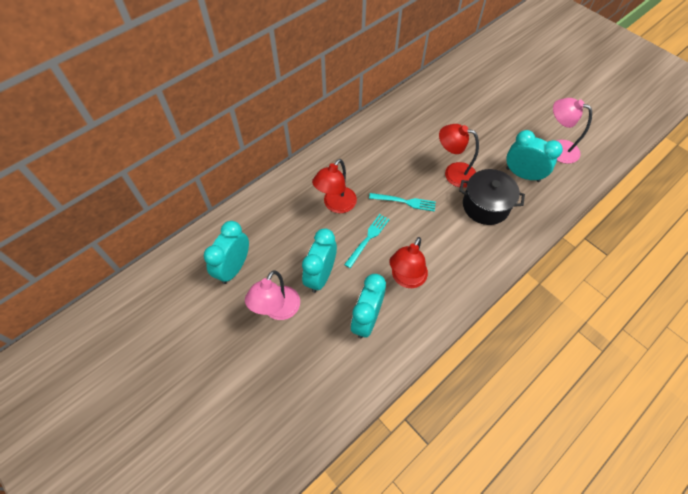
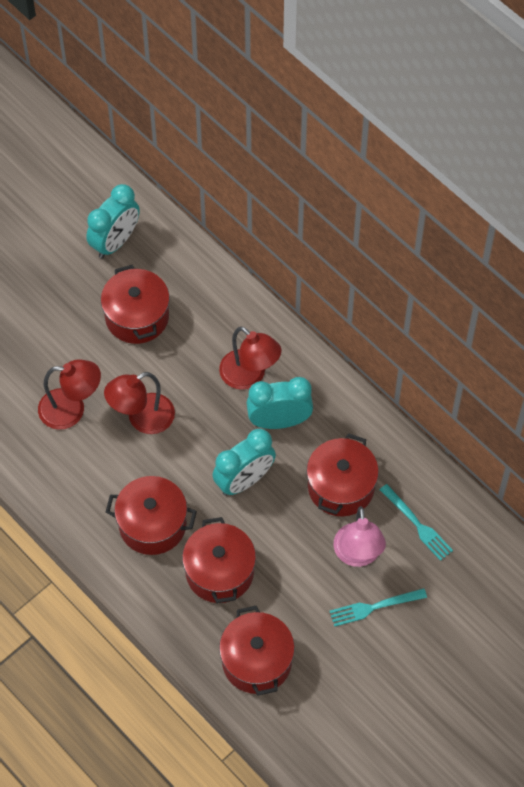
black pot: [459,169,525,225] = 1 -> none = 0
pink lamp: [245,270,300,320] [553,98,592,164] = 2 -> [333,506,386,567] = 1
red pot: none = 0 -> [101,265,169,344] [106,476,197,555] [182,517,256,603] [219,606,295,696] [307,433,379,517] = 5
turquoise clock: [204,221,249,284] [302,228,337,293] [351,274,386,338] [506,130,563,182] = 4 -> [86,184,140,258] [212,429,276,496] [246,377,313,429] = 3

